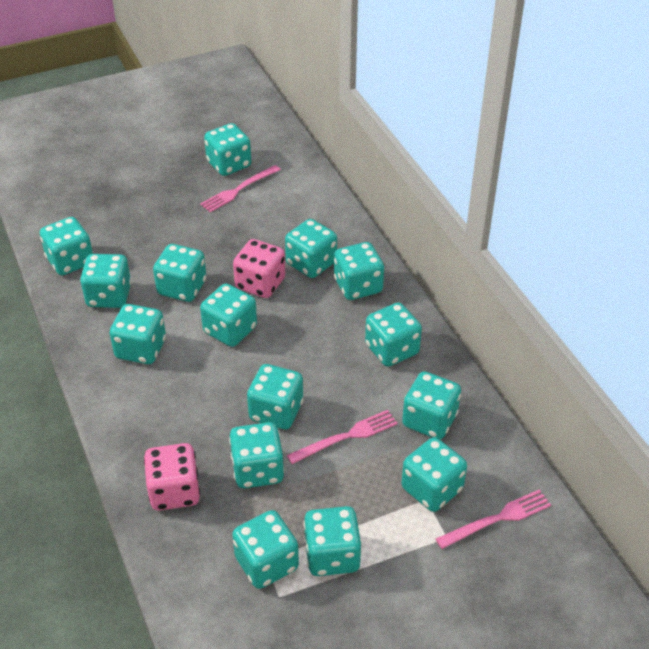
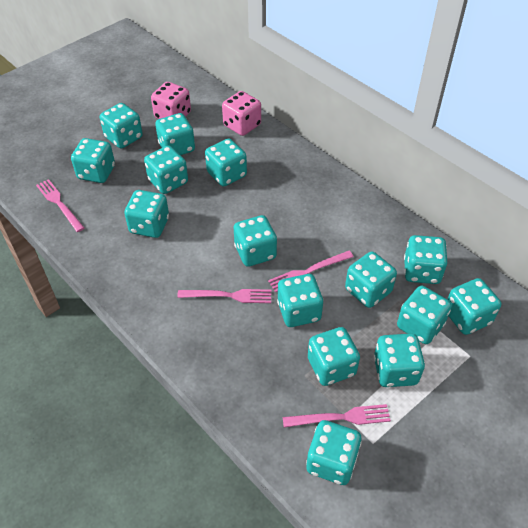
pink fork: [200,165,281,212] [287,410,398,464] [436,489,551,549] = 3 -> [36,179,84,232] [177,289,271,303] [268,251,353,292] [283,404,391,428] = 4

